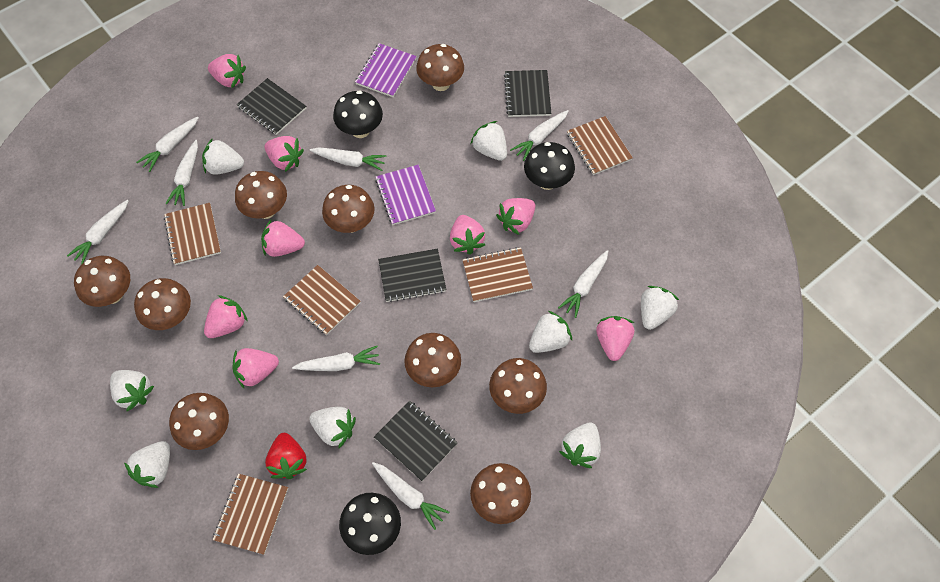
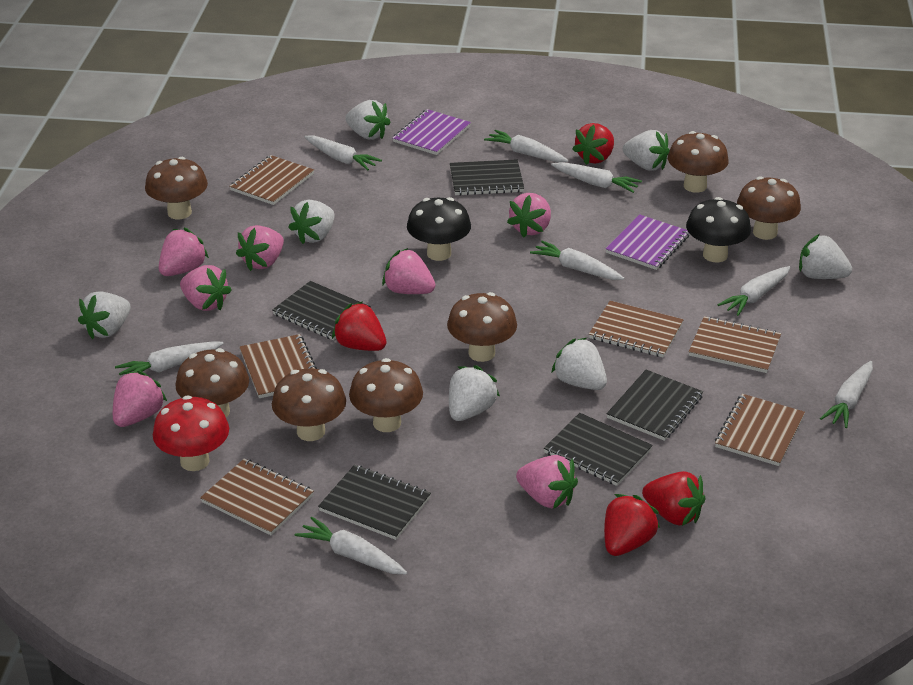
black mushroom: [333,91,383,138] [339,493,401,555] [524,142,575,190] = 3 -> [407,197,471,261] [686,197,751,262] = 2
black notebook: [237,78,306,135] [374,401,457,481] [378,249,446,302] [504,70,552,117] = 4 -> [272,281,371,340] [318,465,431,540] [450,159,524,196] [544,413,653,486] [607,370,703,441] = 5
brown mushroom: [74,256,130,307] [134,278,191,330] [169,393,229,450] [235,171,287,219] [322,185,375,233] [404,333,461,387] [416,44,464,91] [470,463,531,524] [489,358,547,414] = 9 -> [145,157,208,219] [176,348,249,417] [272,368,346,441] [349,358,423,432] [447,292,517,362] [668,131,729,193] [737,176,801,240] = 7
brown notebook: [164,203,221,265] [213,474,288,555] [283,265,361,335] [462,247,533,302] [567,116,633,175] = 5 -> [200,458,314,535] [229,155,314,205] [239,334,317,398] [589,301,684,358] [689,316,781,373] [715,394,805,466] = 6
pink strawberry: [204,295,248,338] [208,54,246,88] [233,348,279,388] [261,220,305,257] [264,136,304,172] [450,215,485,255] [496,198,535,235] [596,316,634,361] = 8 -> [113,371,167,427] [159,228,209,276] [180,265,232,311] [236,225,284,271] [382,248,436,294] [507,193,551,238] [516,455,578,509] = 7
red mushroom: none = 0 -> [153,395,229,471] = 1
red strawberry: [265,433,307,479] = 1 -> [332,302,387,351] [572,123,614,165] [604,494,660,556] [642,471,705,526] = 4
white strawberry: [110,370,154,411] [124,441,170,488] [202,138,244,175] [309,407,356,449] [470,121,507,161] [529,311,572,353] [559,423,601,468] [641,286,679,330] = 8 -> [78,291,131,339] [288,200,335,244] [345,100,391,140] [449,365,500,421] [551,338,607,390] [623,130,670,171] [799,234,852,279] = 7

